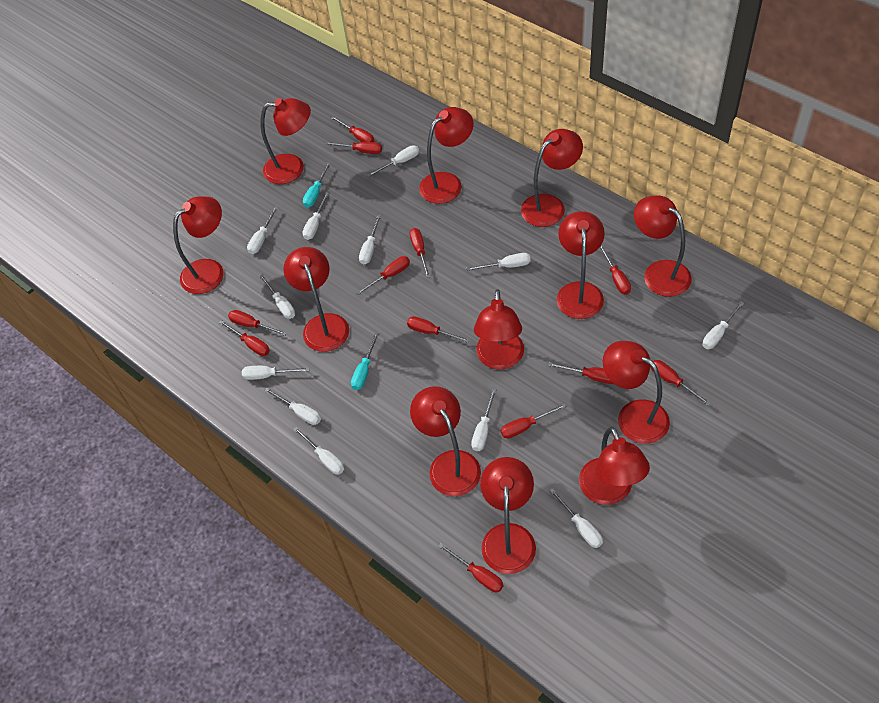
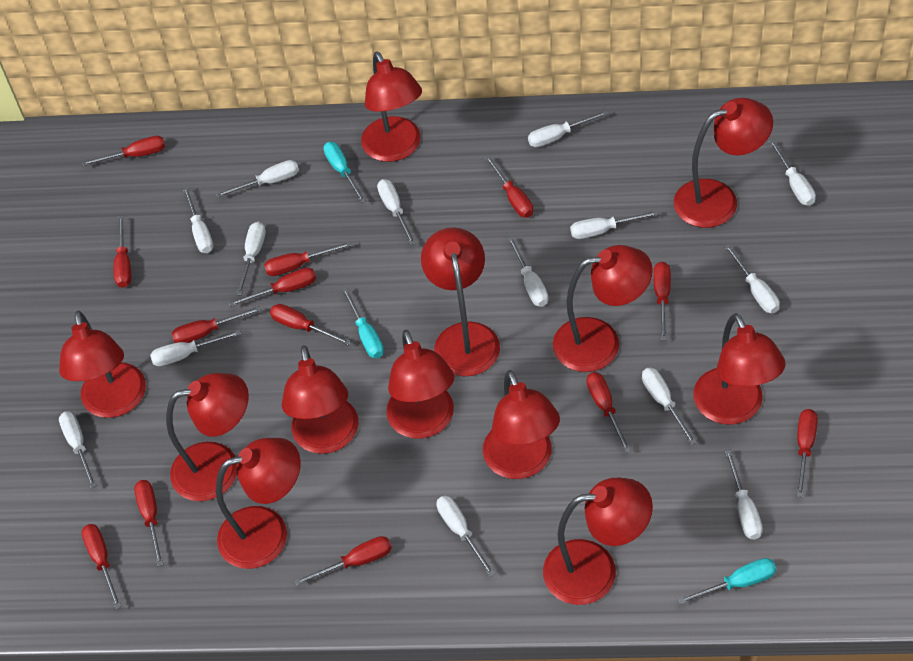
red screwdriver: [219,320,270,356] [228,310,287,336] [325,142,382,154] [331,116,374,142] [356,256,410,295] [407,316,470,343] [410,228,430,278] [438,543,504,592] [501,403,566,439] [548,362,614,384] [599,244,631,294] [650,360,710,405] = 12 -> [81,136,165,166] [81,524,122,609] [114,216,131,288] [134,480,164,566] [171,306,261,343] [229,267,316,307] [264,242,352,276] [270,304,351,345] [295,536,392,586] [485,156,533,218] [586,372,631,453] [653,262,671,340] [797,409,818,497] = 13
turquoise screwdriver: [303,163,331,208] [351,333,379,390] = 2 -> [323,142,366,203] [341,287,384,358] [677,558,776,605] = 3
white screwdriver: [242,366,309,380] [247,207,278,254] [259,274,295,319] [264,388,321,425] [293,427,344,475] [302,192,329,240] [359,215,381,264] [368,145,419,177] [467,253,531,271] [471,389,496,451] [549,488,603,548] [702,301,744,349] = 12 -> [59,411,97,489] [150,330,241,366] [183,187,213,253] [216,160,299,198] [236,222,266,295] [377,179,416,245] [437,496,495,577] [507,236,548,307] [528,111,608,147] [570,211,659,239] [642,368,697,445] [724,244,780,313] [725,450,763,539] [769,140,816,206] = 14

